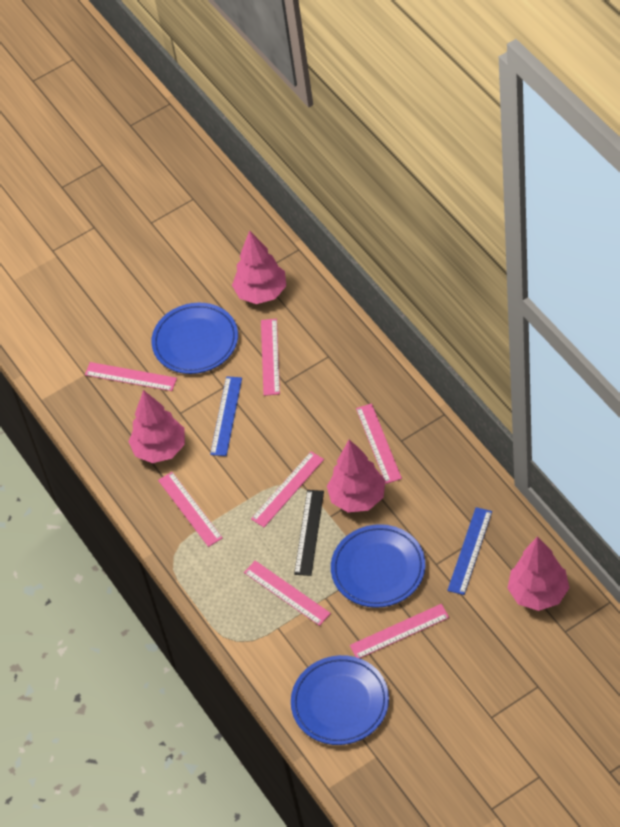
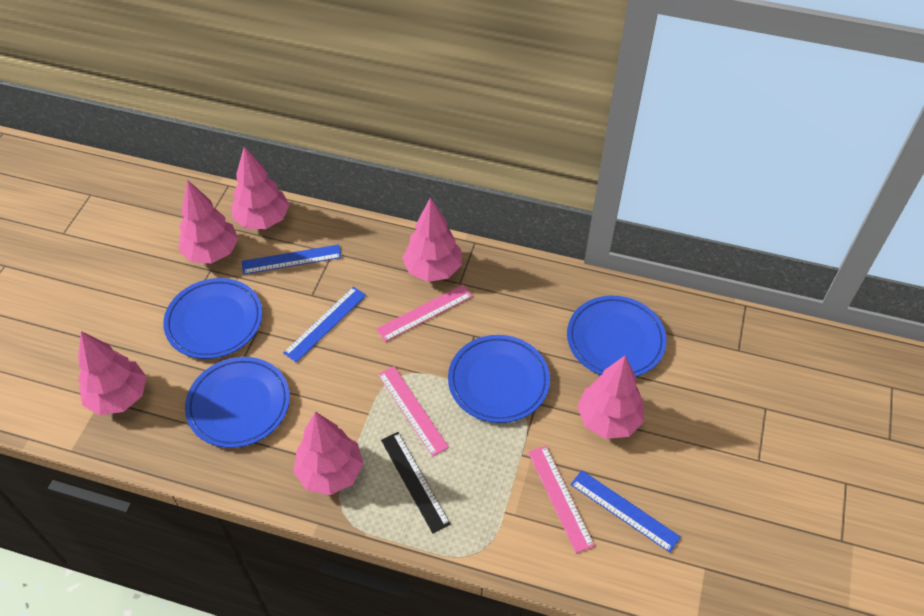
blue plate: [151,303,238,374] [291,655,389,745] [331,524,426,608] = 3 -> [163,278,262,359] [185,357,290,448] [448,335,550,423] [567,296,667,377] = 4
blue ruler: [210,376,242,456] [447,507,492,595] = 2 -> [242,245,342,275] [283,287,366,363] [571,470,681,552] = 3
pink ruler: [85,362,177,391] [158,472,223,547] [244,561,331,626] [251,451,324,527] [261,319,280,396] [350,604,449,658] [356,403,402,484] = 7 -> [376,284,472,342] [378,366,449,457] [528,446,595,553] = 3
pink tree: [128,390,185,463] [232,230,286,304] [327,439,385,513] [508,536,569,611] = 4 -> [78,331,147,415] [179,180,239,264] [232,146,289,229] [293,411,364,495] [402,197,462,282] [577,356,644,439] = 6

